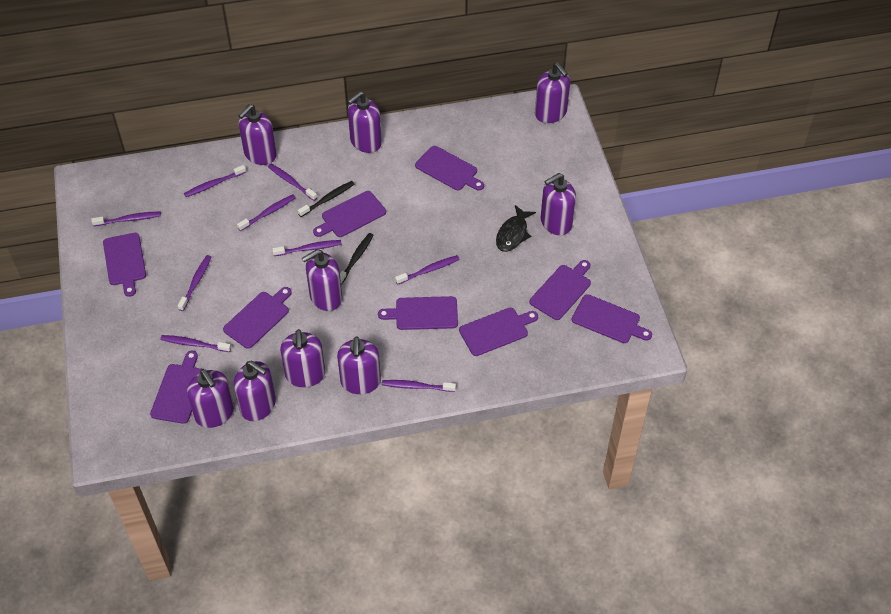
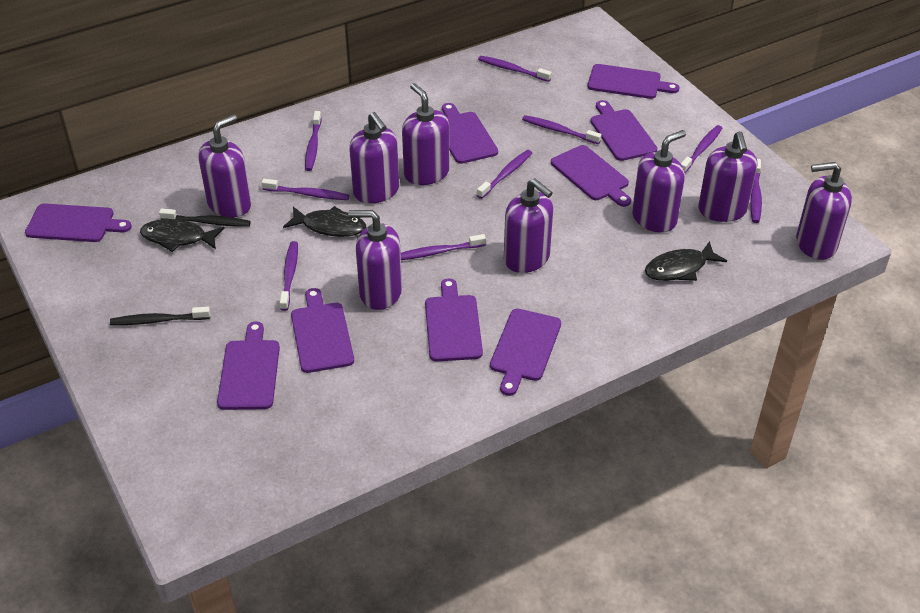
black fish: [496,205,536,252] = 1 -> [140,219,224,252] [283,206,366,237] [645,241,727,281] = 3
purple soap dispenser: [187,369,234,428] [234,361,276,421] [239,104,277,165] [280,329,325,387] [302,249,342,311] [337,336,381,394] [348,91,382,153] [535,63,570,123] [541,173,576,235] = 9 -> [198,114,251,218] [348,210,402,310] [349,112,399,203] [402,83,450,185] [504,178,553,273] [632,130,686,233] [698,131,757,222] [796,162,852,260] = 8

